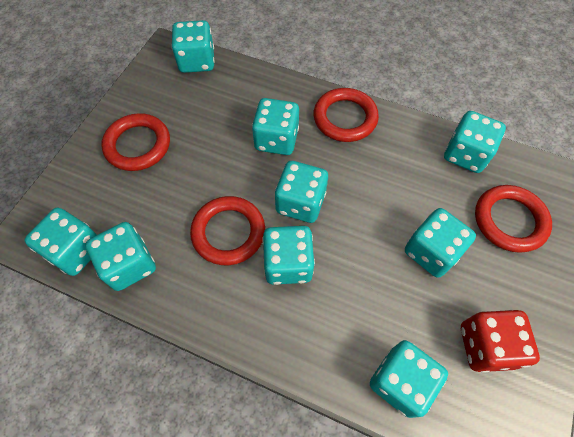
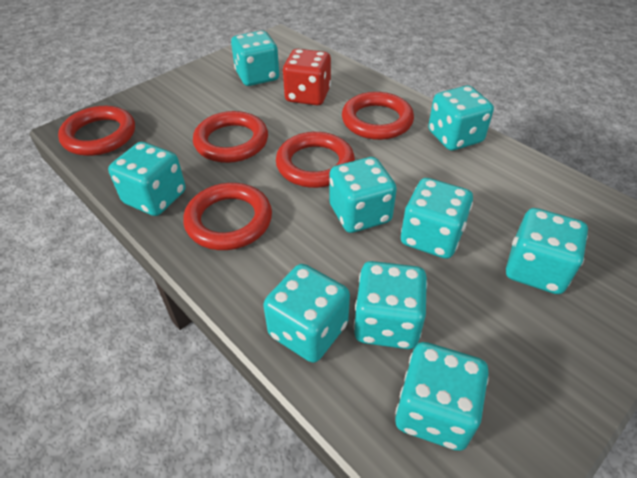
red ring: [101,113,170,171] [190,196,265,265] [314,88,379,142] [475,185,552,253] = 4 -> [58,106,135,156] [183,183,272,250] [193,111,268,163] [276,132,355,188] [342,92,414,140] = 5

